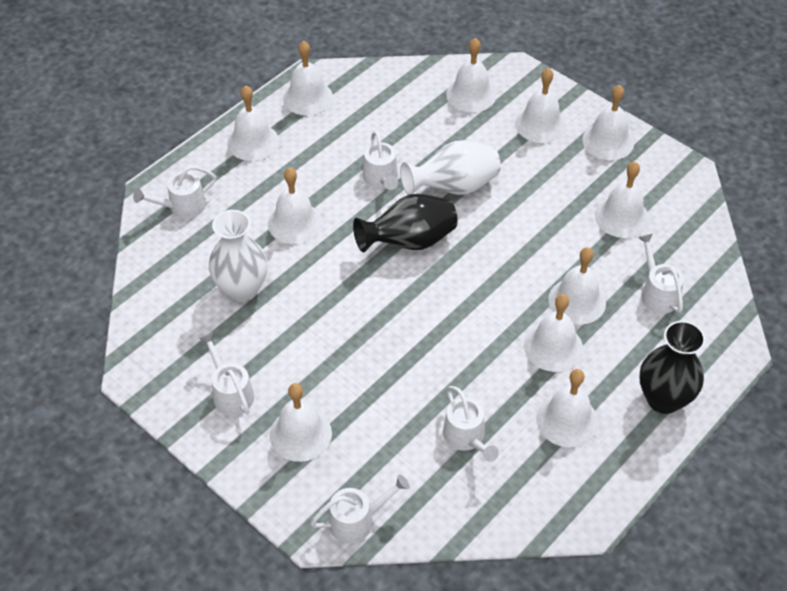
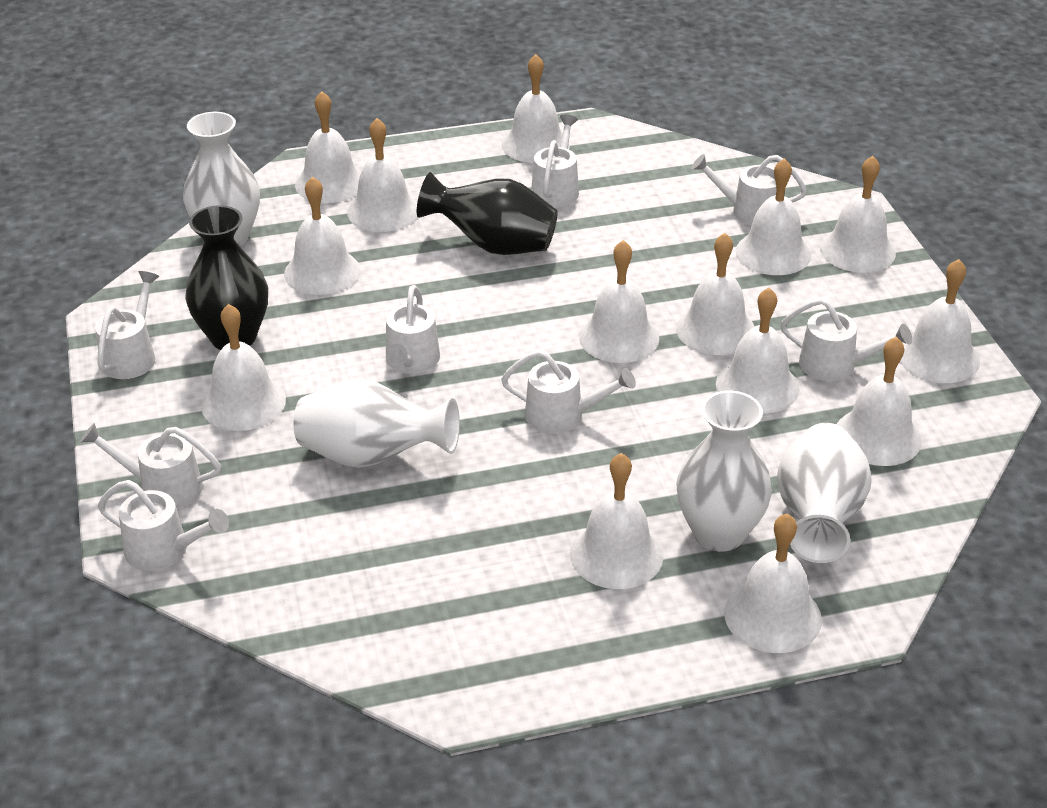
white bell: [227,85,279,161] [268,167,322,244] [270,383,332,462] [283,41,333,116] [446,38,496,113] [515,68,566,143] [524,294,583,372] [536,369,599,447] [548,247,606,325] [582,85,634,160] [595,162,650,238] = 11 -> [201,304,286,431] [284,176,361,295] [295,91,361,203] [347,118,417,232] [502,54,570,163] [570,453,663,589] [579,240,659,363] [676,233,755,355] [716,288,800,414] [724,513,822,653] [736,158,811,275] [820,156,896,273] [836,337,922,466] [900,259,980,383] = 14
white vase: [209,210,268,302] [400,140,501,195] = 2 -> [183,112,260,246] [294,379,460,468] [676,391,772,552] [777,423,872,563] = 4
white watering can: [133,166,216,218] [199,332,254,415] [310,475,410,543] [363,131,398,190] [443,386,499,462] [638,234,684,314] = 6 -> [80,423,221,509] [95,271,159,379] [98,480,229,571] [386,285,440,373] [501,350,636,434] [531,115,579,207] [691,154,807,226] [781,298,912,381] = 8

